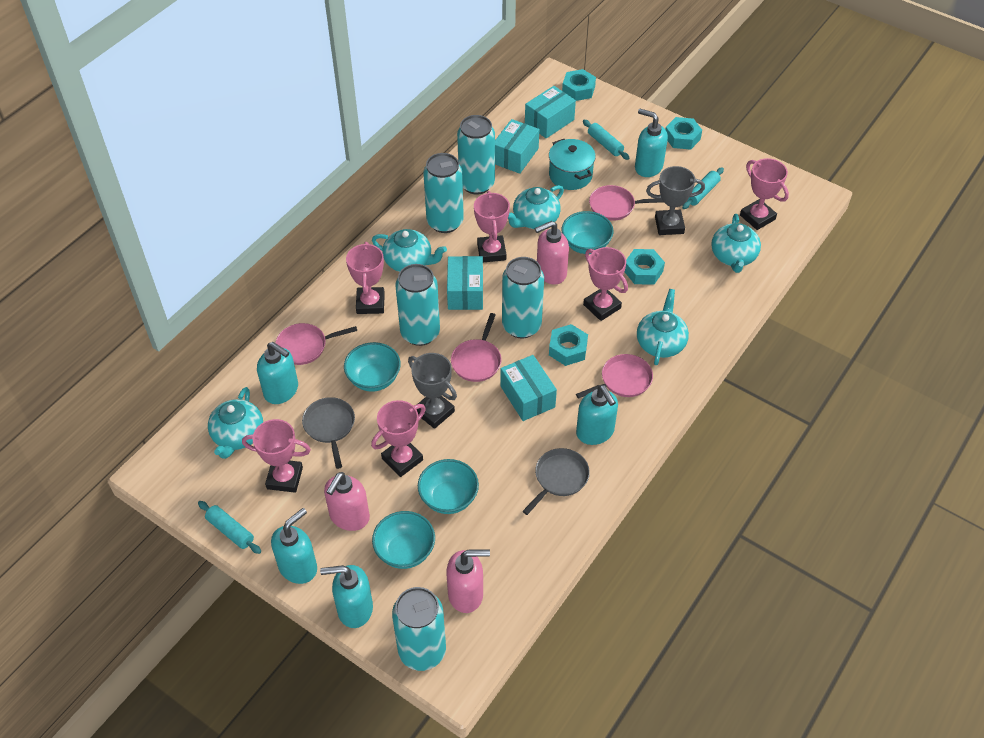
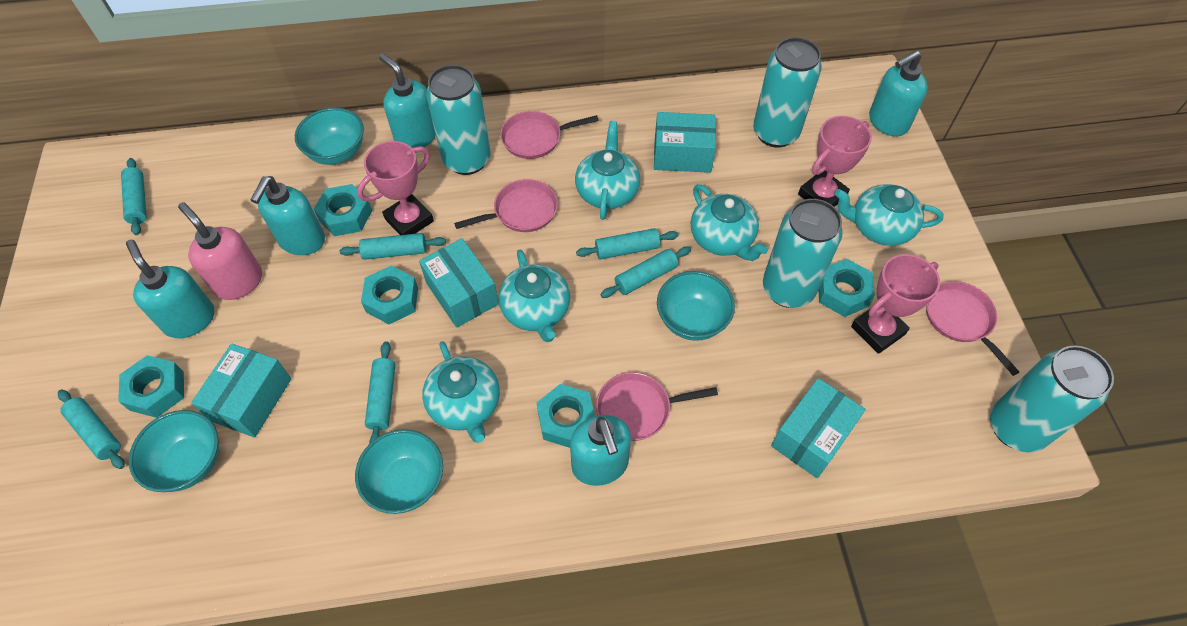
grey pan: [302,397,355,469] [522,448,590,515] = 2 -> none = 0
grey trophy: [408,353,457,429] [646,166,705,235] = 2 -> none = 0
pink soap dispenser: [324,472,370,531] [446,549,490,613] [535,221,569,285] = 3 -> [178,202,262,300] = 1
pink trophy: [242,419,311,493] [346,242,385,314] [371,400,426,477] [474,191,510,262] [583,247,628,321] [740,158,789,230] = 6 -> [357,141,434,235] [798,116,872,207] [851,254,940,354] = 3
turquoise can: [392,587,446,671] [395,264,440,346] [423,153,464,233] [457,115,495,195] [502,257,544,339] = 5 -> [426,65,491,175] [753,37,822,148] [763,199,843,308] [990,346,1114,453] = 4
turquoise nut: [549,324,588,366] [562,69,596,101] [624,249,665,285] [665,117,702,150] = 4 -> [118,355,184,418] [314,184,372,236] [361,266,418,324] [537,384,595,448] [819,259,875,317] = 5
turquoise pot: [549,139,596,190] = 1 -> none = 0
turquoise rolling pin: [198,501,261,554] [583,120,629,160] [682,167,724,209] = 3 -> [58,389,125,469] [121,158,147,235] [339,233,446,260] [365,341,395,444] [576,228,679,259] [600,246,691,298] = 6

